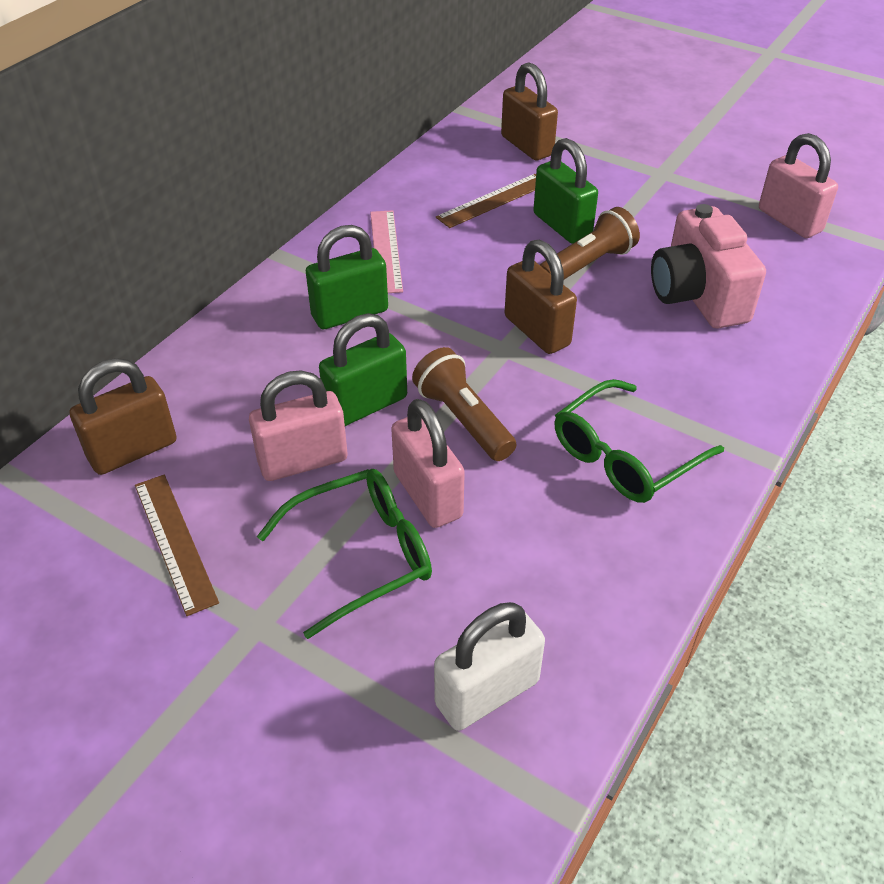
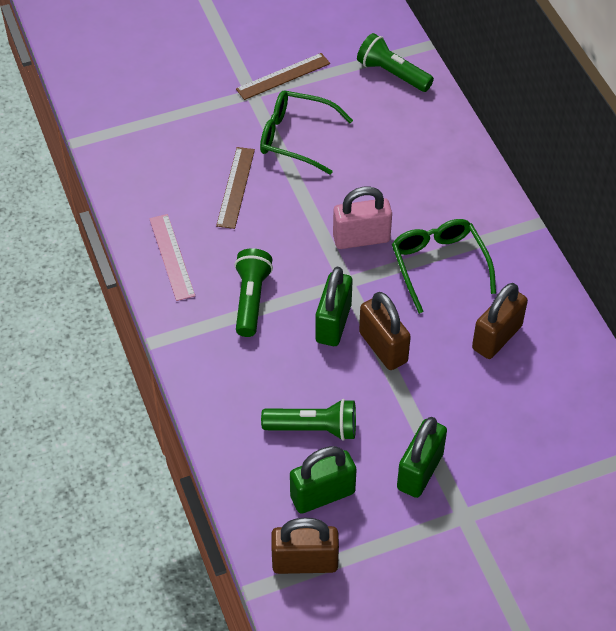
brown flashlight: [412,347,516,461] [540,207,640,279] = 2 -> none = 0
green flashlight: none = 0 -> [234,248,273,337] [261,399,356,441] [357,33,434,92] = 3
pink camera: [651,204,766,328] = 1 -> none = 0
pink padlock: [249,370,347,481] [391,399,465,528] [759,133,838,238] = 3 -> [333,187,392,249] = 1
white padlock: [434,602,545,731] = 1 -> none = 0

